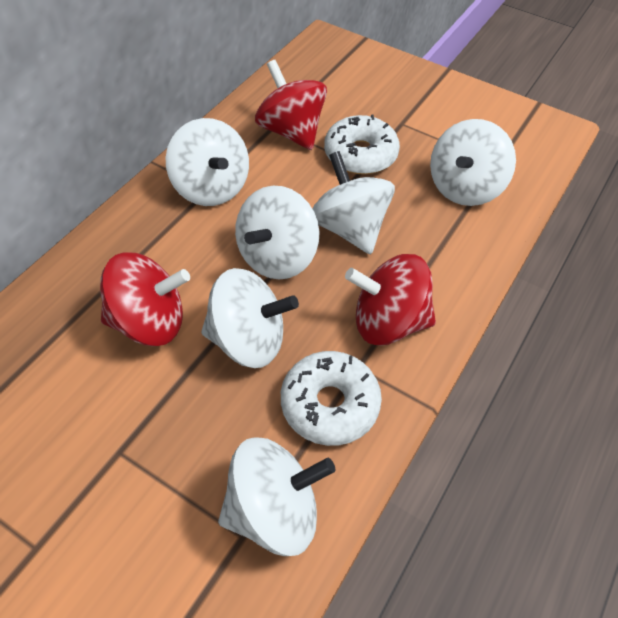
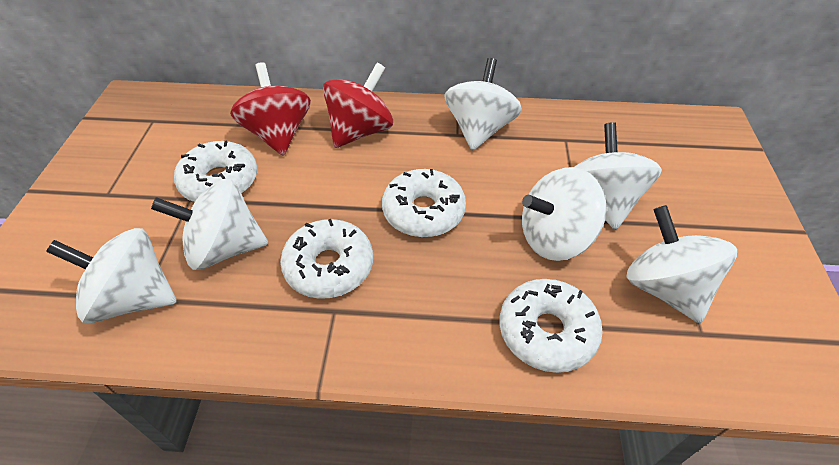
red spinning top: [100,252,190,346] [255,60,327,150] [345,254,436,345] = 3 -> [230,62,311,156] [323,63,393,148] = 2
white donut: [281,351,382,446] [324,115,400,174] = 2 -> [174,141,258,202] [280,219,373,299] [382,169,466,237] [499,279,603,373] = 4

